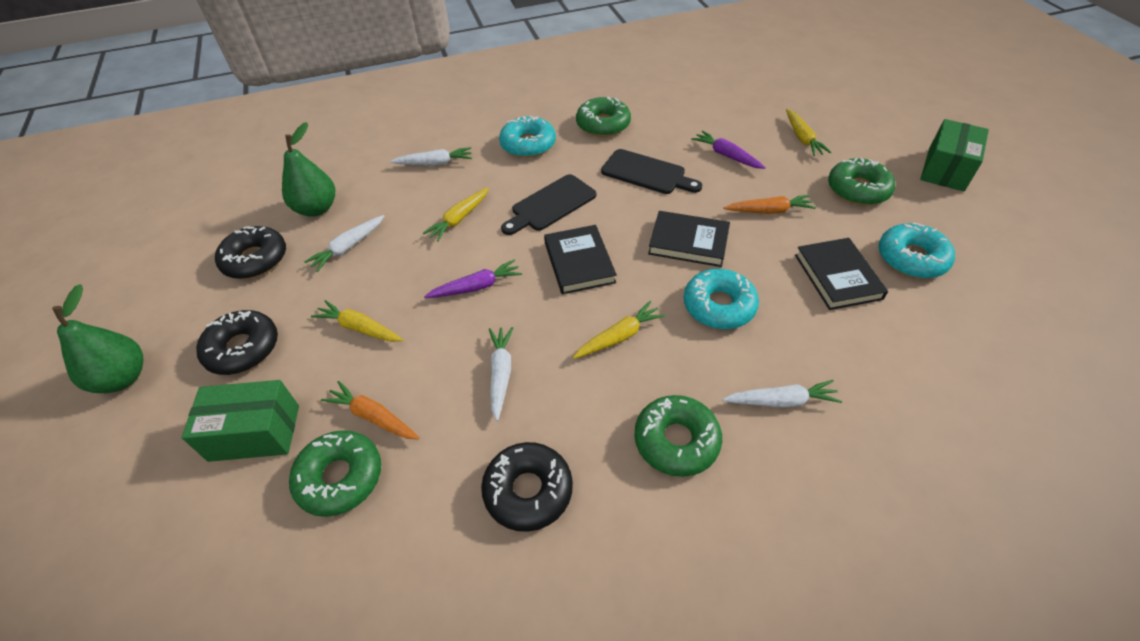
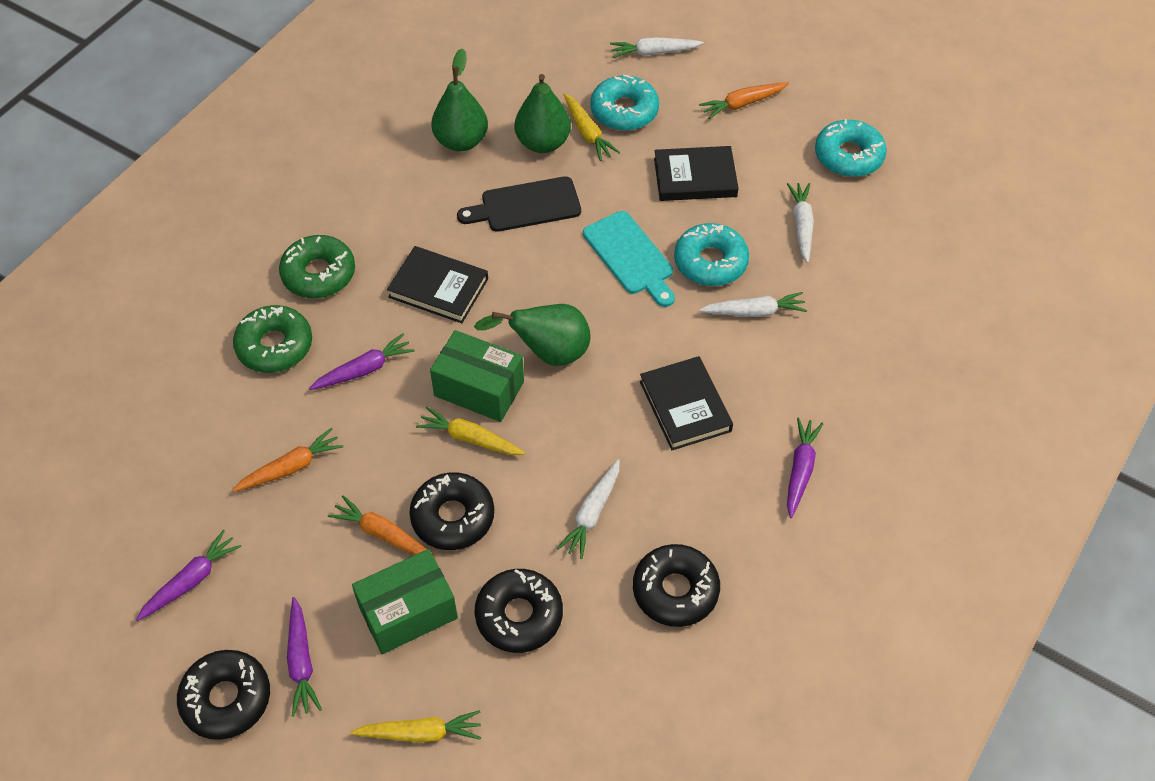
black cutting board: [501,174,596,235] [601,149,702,194] = 2 -> [457,176,581,232] = 1
black donut: [196,310,278,375] [215,226,286,279] [481,442,573,532] = 3 -> [177,650,270,740] [409,472,494,550] [475,569,563,653] [633,544,720,627] = 4
green donut: [289,430,381,517] [576,97,631,137] [634,395,722,477] [828,158,895,205] = 4 -> [233,305,312,373] [279,235,355,298] = 2
green pear: [52,284,143,393] [282,122,335,217] = 2 -> [431,48,488,151] [474,304,590,366] [515,74,571,153] = 3
orange carrot: [321,381,420,440] [723,195,816,214] = 2 -> [232,428,343,492] [328,495,435,558] [699,82,789,119] = 3
purple carrot: [424,259,522,298] [691,130,766,169] = 2 -> [136,530,241,621] [287,597,322,717] [309,334,415,390] [787,417,823,518] = 4
turquoise cutting board: none = 0 -> [583,211,675,307] = 1
yellow carrot: [311,300,403,342] [423,187,489,242] [573,301,666,359] [786,109,831,156] = 4 -> [350,710,481,742] [416,407,525,455] [563,93,620,161] = 3

